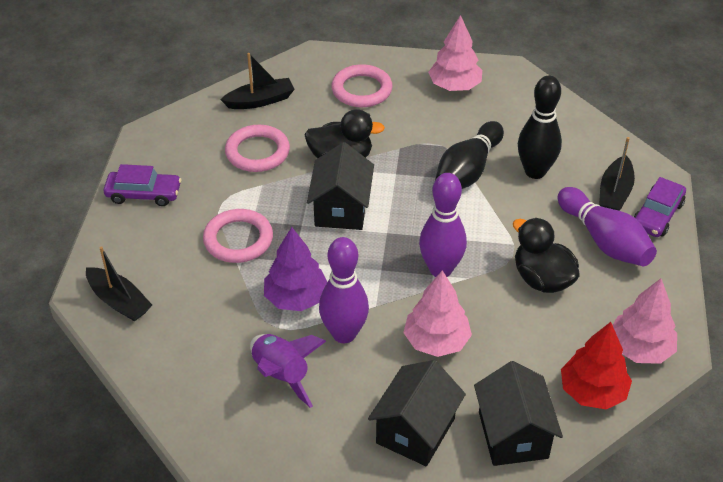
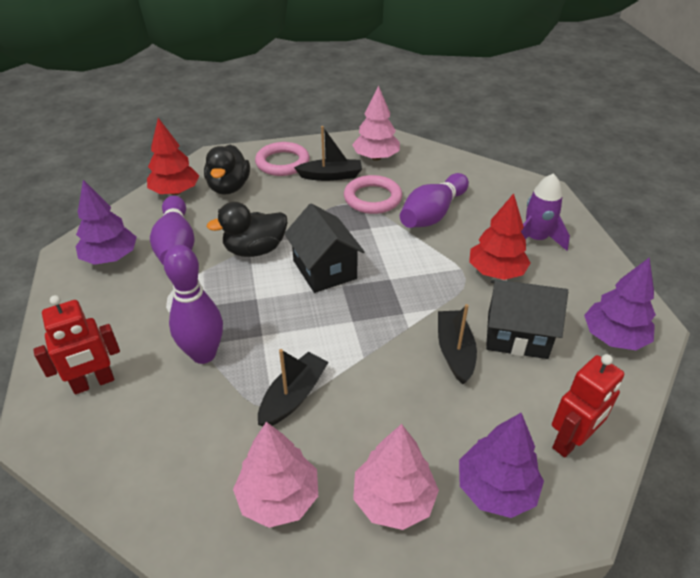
black bowling pin: [435,121,504,189] [518,76,562,179] = 2 -> none = 0
black house: [307,142,374,230] [368,360,466,466] [474,361,563,466] = 3 -> [284,203,365,293] [486,279,568,359] = 2
pink ring: [203,209,273,263] [225,125,290,172] [331,64,393,107] = 3 -> [255,142,310,176] [344,175,402,214] = 2
purple car: [104,164,181,206] [634,177,686,237] = 2 -> none = 0
purple tree: [264,227,327,311] = 1 -> [75,180,137,265] [459,413,544,518] [584,257,656,350] = 3
red robot: none = 0 -> [33,295,120,394] [552,354,624,458] = 2
red tree: [561,322,632,410] = 1 -> [147,118,199,195] [469,193,530,280] = 2

